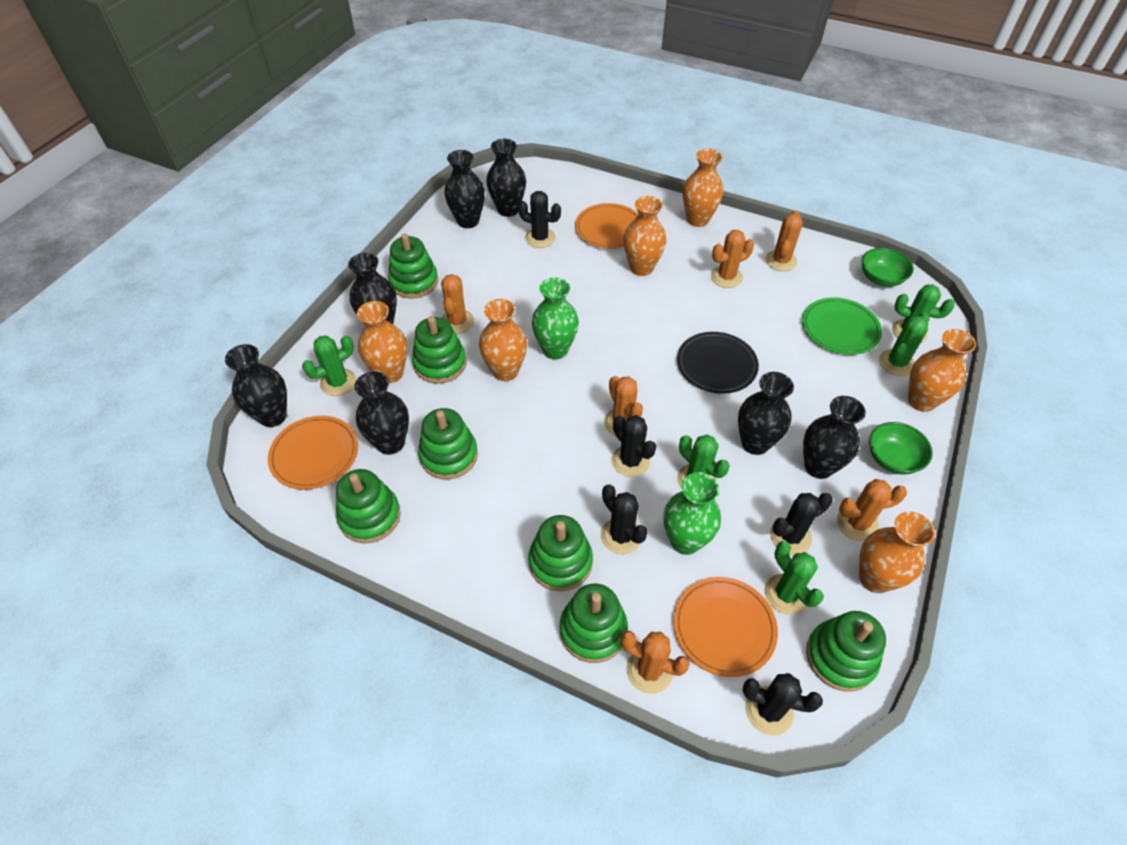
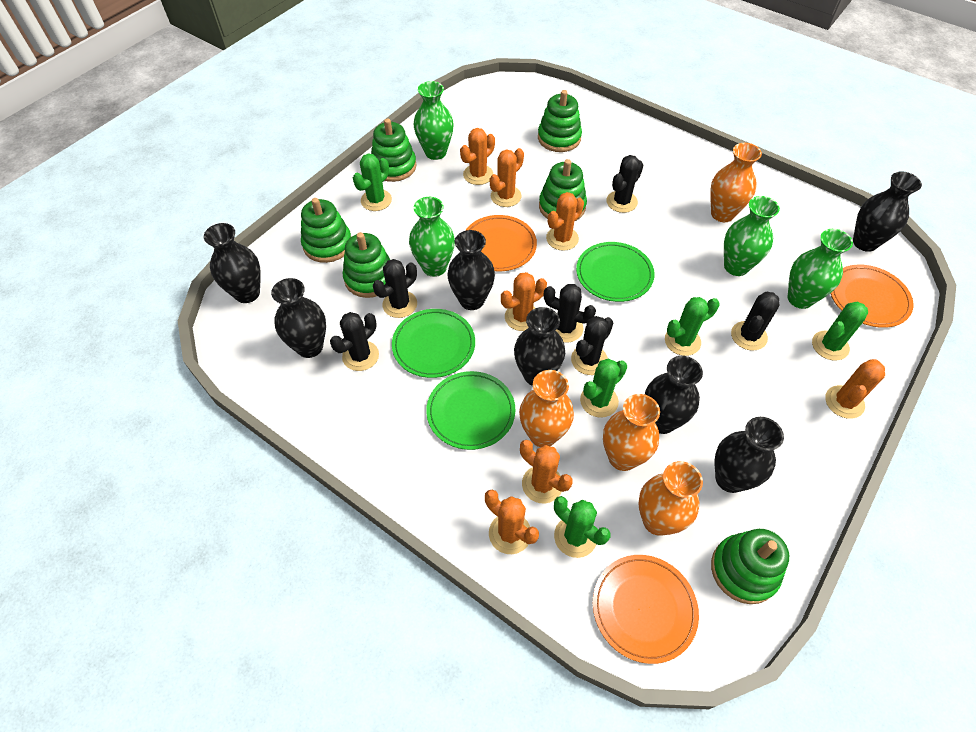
black cactus: [518,191,561,248] [601,485,648,554] [611,415,656,477] [742,673,823,736] [770,493,833,555] = 5 -> [330,312,379,371] [373,259,417,318] [544,284,596,343] [571,316,613,375] [606,155,643,213] [731,292,779,351] = 6
black plate: [677,332,759,394] = 1 -> none = 0
green bowl: [862,248,914,287] [869,422,933,475] = 2 -> none = 0
green plate: [802,297,882,355] = 1 -> [392,309,475,378] [426,371,516,450] [576,242,655,302] = 3
green stacking toy: [336,469,401,543] [388,234,438,299] [412,316,466,384] [418,408,478,480] [528,515,593,592] [560,583,628,663] [806,611,886,692] = 7 -> [301,198,351,263] [343,232,390,298] [371,119,416,182] [538,90,582,152] [539,159,587,221] [711,529,789,604] = 6
green vase: [532,277,579,360] [663,472,721,555] = 2 -> [409,197,455,277] [414,81,454,160] [724,196,780,276] [788,229,853,309] = 4
orange cactus: [441,274,474,334] [604,376,643,436] [621,631,690,694] [711,230,754,288] [765,210,803,271] [837,479,907,541] = 6 -> [460,128,495,185] [485,490,539,554] [490,148,524,207] [501,272,547,331] [520,440,573,503] [546,192,584,251] [825,359,885,419] = 7
orange vase: [357,301,407,383] [479,299,527,381] [623,196,666,276] [683,148,723,227] [859,511,935,593] [908,329,976,412] = 6 -> [519,370,574,447] [603,394,660,471] [638,461,703,536] [710,143,762,222] = 4

